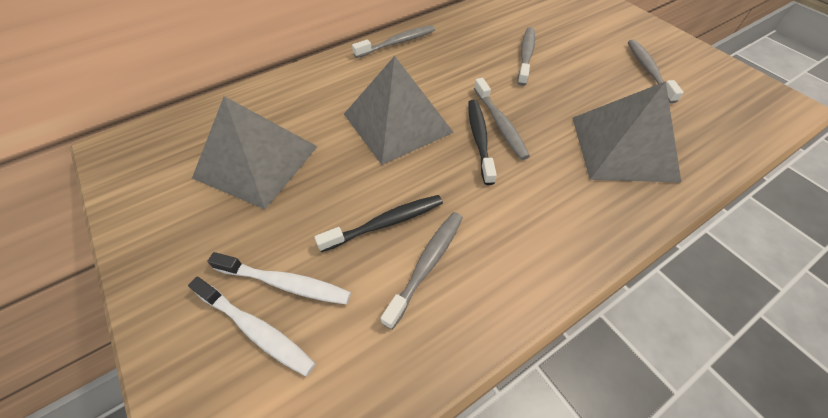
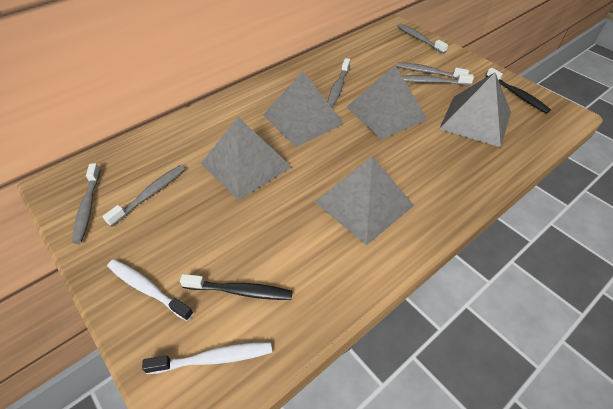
grey pyramid: [192,96,318,209] [344,56,454,165] [572,81,681,182] = 3 -> [201,117,291,200] [263,71,344,147] [315,156,414,245] [347,65,428,140] [439,72,511,147] = 5
grey toothbrush: [352,25,435,58] [381,212,463,330] [474,78,530,160] [517,27,535,86] [628,39,683,103] = 5 -> [72,163,100,244] [103,165,185,227] [328,58,350,107] [396,62,469,79] [397,24,448,54] [402,74,474,85] = 6

